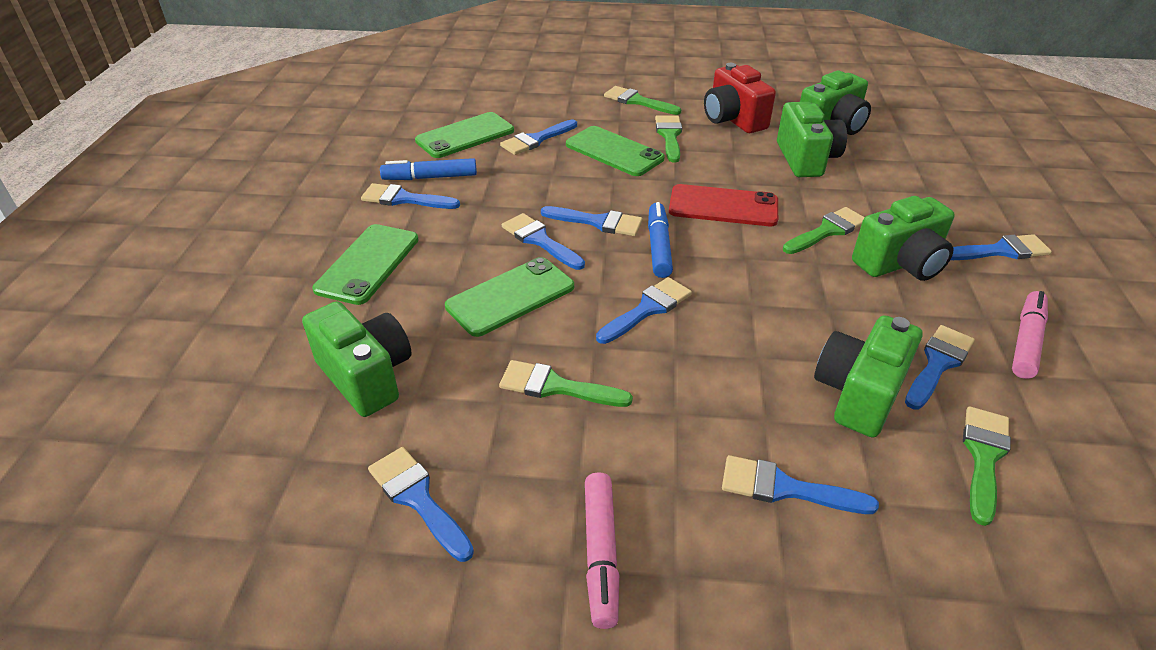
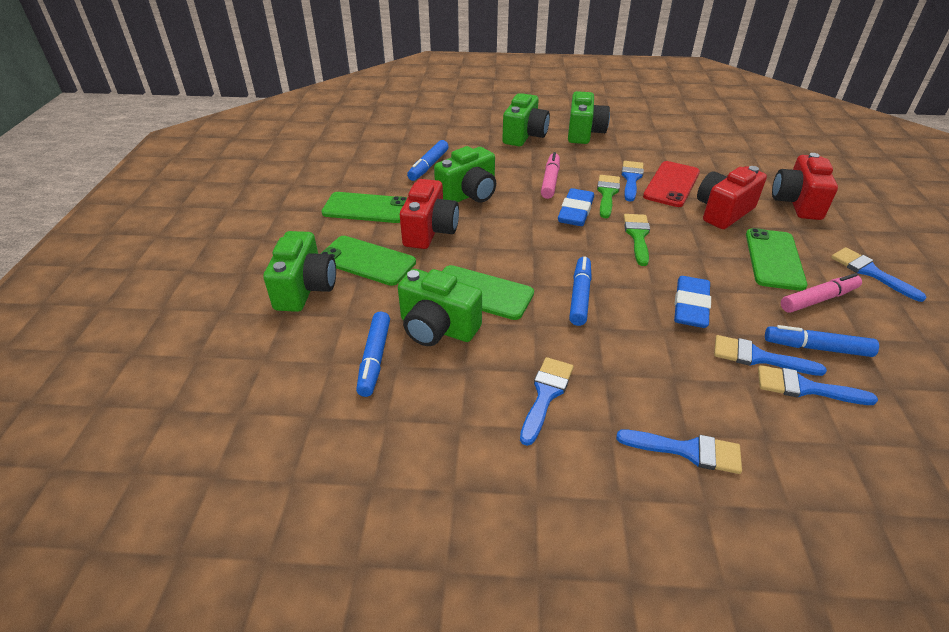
blue brush: [361,183,460,209] [368,447,474,562] [500,119,577,155] [502,213,585,270] [541,206,643,236] [596,277,692,344] [722,455,879,514] [905,325,975,409] [950,234,1052,260] = 9 -> [520,357,574,446] [616,430,742,474] [621,161,644,202] [714,335,827,376] [758,365,878,405] [831,247,927,302] = 6
blue eraser: none = 0 -> [558,188,594,226] [674,276,711,328] = 2
blue marker: [380,158,477,180] [648,202,673,278] = 2 -> [356,311,390,397] [407,140,449,181] [569,256,592,326] [765,325,879,357] = 4
green brush: [499,360,633,407] [604,86,681,115] [655,115,682,163] [783,207,865,254] [963,406,1011,526] = 5 -> [597,175,620,218] [624,214,650,266] = 2
red camera: [704,63,776,133] = 1 -> [400,179,459,249] [697,166,767,229] [772,153,838,220] = 3

